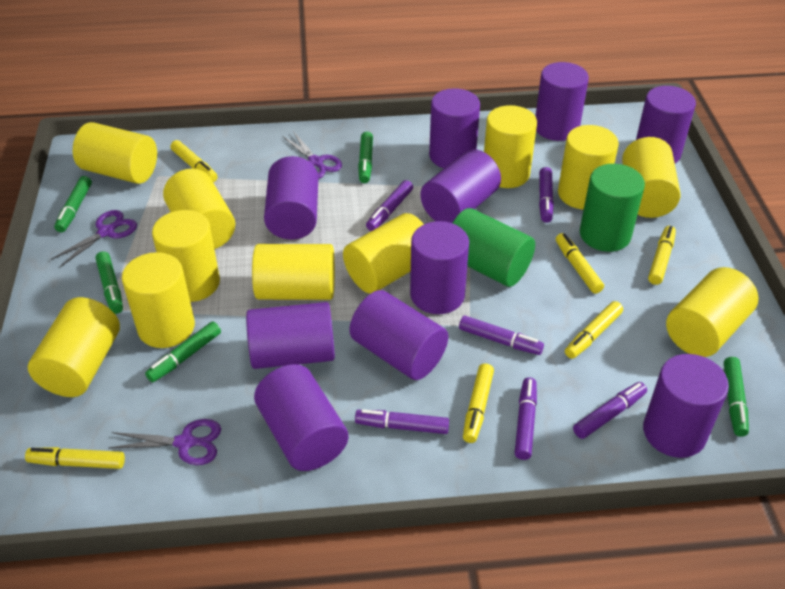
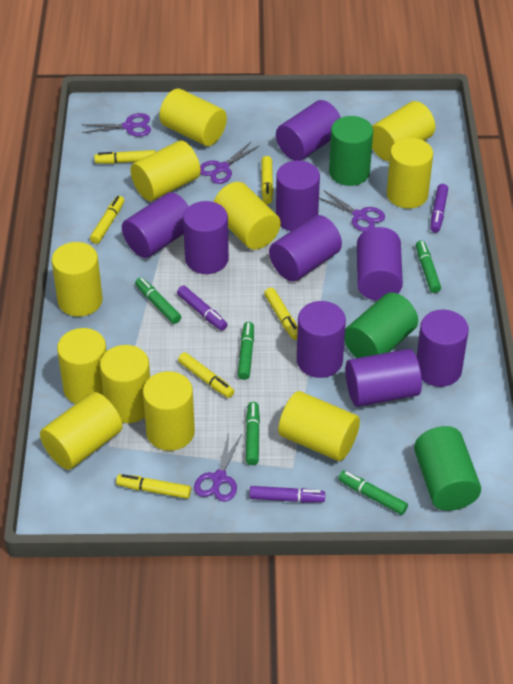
green cylinder: [453,208,535,287] [580,164,645,252] = 2 -> [329,116,373,186] [344,292,418,358] [414,426,481,511] = 3
purple cylinder: [246,302,335,369] [254,364,348,471] [264,156,318,240] [350,290,448,380] [410,221,469,314] [420,149,501,223] [429,88,480,168] [535,62,589,141] [636,86,696,163] [643,354,729,458] = 10 -> [122,192,189,258] [183,201,229,274] [269,215,342,281] [276,100,341,161] [276,161,320,231] [297,301,346,378] [345,349,422,407] [357,227,403,301] [417,310,469,387] = 9
purple marker: [355,409,449,434] [366,180,413,231] [459,316,544,355] [515,377,537,460] [539,167,554,223] [573,382,647,439] = 6 -> [177,286,228,331] [250,486,325,503] [431,184,448,233] = 3
purple scissors: [50,210,137,267] [108,419,221,465] [282,131,342,179] = 3 -> [82,113,151,137] [194,433,242,502] [200,142,259,184] [319,190,385,232] = 4

